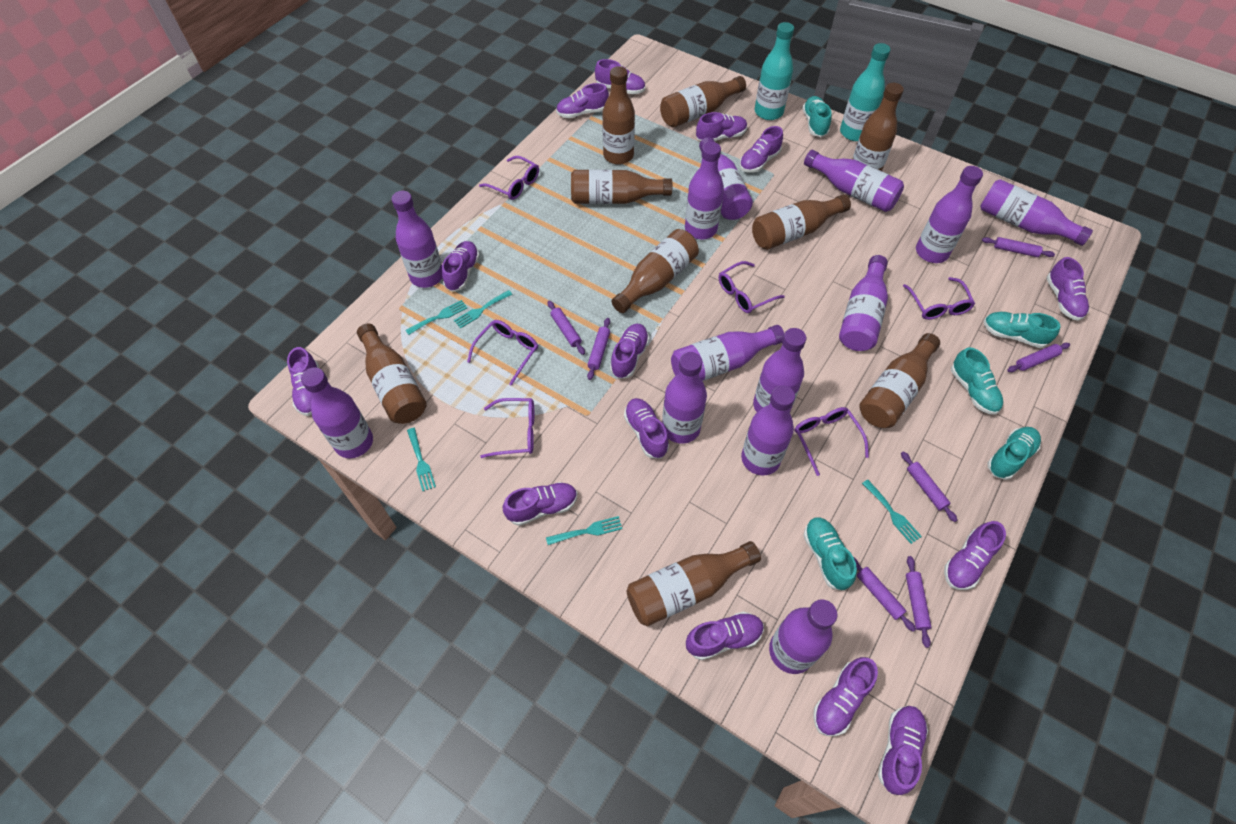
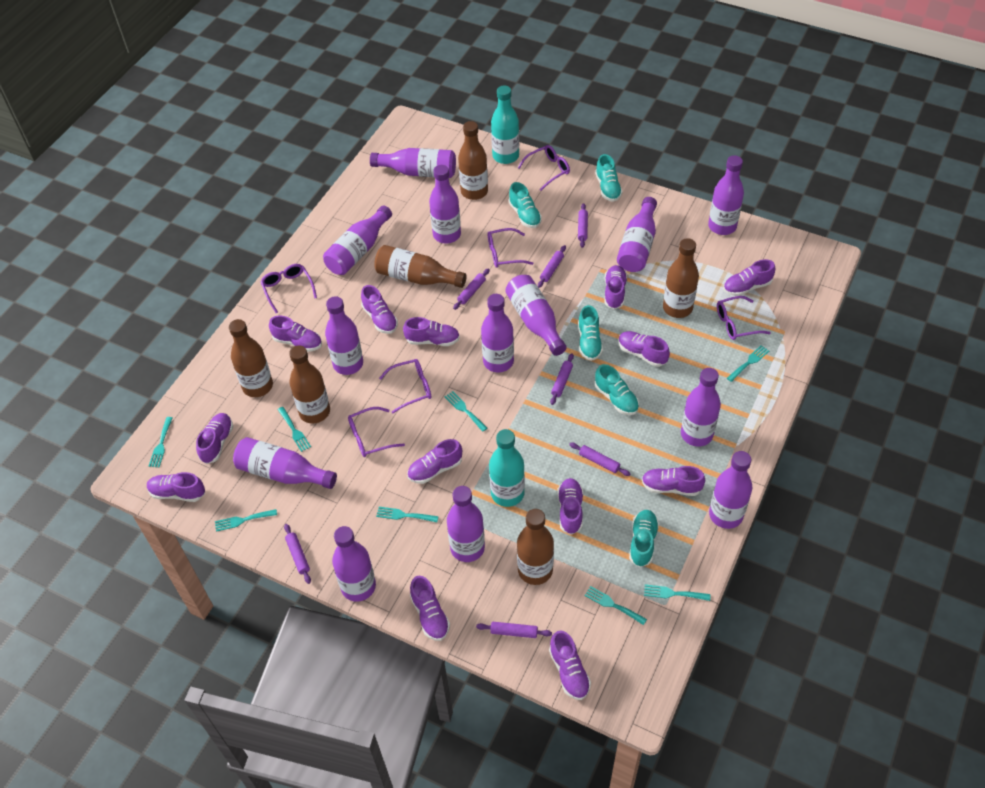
brown bottle: [357,323,427,424] [571,170,673,204] [602,66,635,165] [612,229,699,313] [627,541,761,627] [660,76,746,128] [752,194,851,250] [853,83,904,171] [859,333,940,428] = 9 -> [229,319,273,397] [289,345,330,424] [374,245,467,288] [458,121,488,200] [517,509,554,585] [663,238,699,318] = 6
purple shoe: [287,347,319,416] [442,241,480,292] [503,482,577,526] [556,83,609,118] [595,59,645,94] [610,324,649,379] [624,398,669,458] [686,612,764,660] [696,112,747,141] [739,126,783,173] [813,657,878,736] [878,706,928,795] [944,521,1006,590] [1047,257,1089,321] = 14 -> [147,472,205,502] [196,413,233,464] [269,316,322,352] [361,285,398,334] [403,317,460,346] [407,439,462,484] [410,576,450,641] [549,630,591,700] [557,478,583,535] [604,265,627,309] [618,331,670,367] [642,466,705,496] [723,259,775,296] = 13
turquoise fork: [405,300,467,335] [407,428,436,491] [454,290,512,329] [546,516,622,545] [862,480,922,544] = 5 -> [149,417,173,468] [215,509,277,532] [278,407,311,452] [376,507,439,522] [445,391,487,432] [584,586,647,625] [644,584,711,601] [727,345,769,382] = 8

